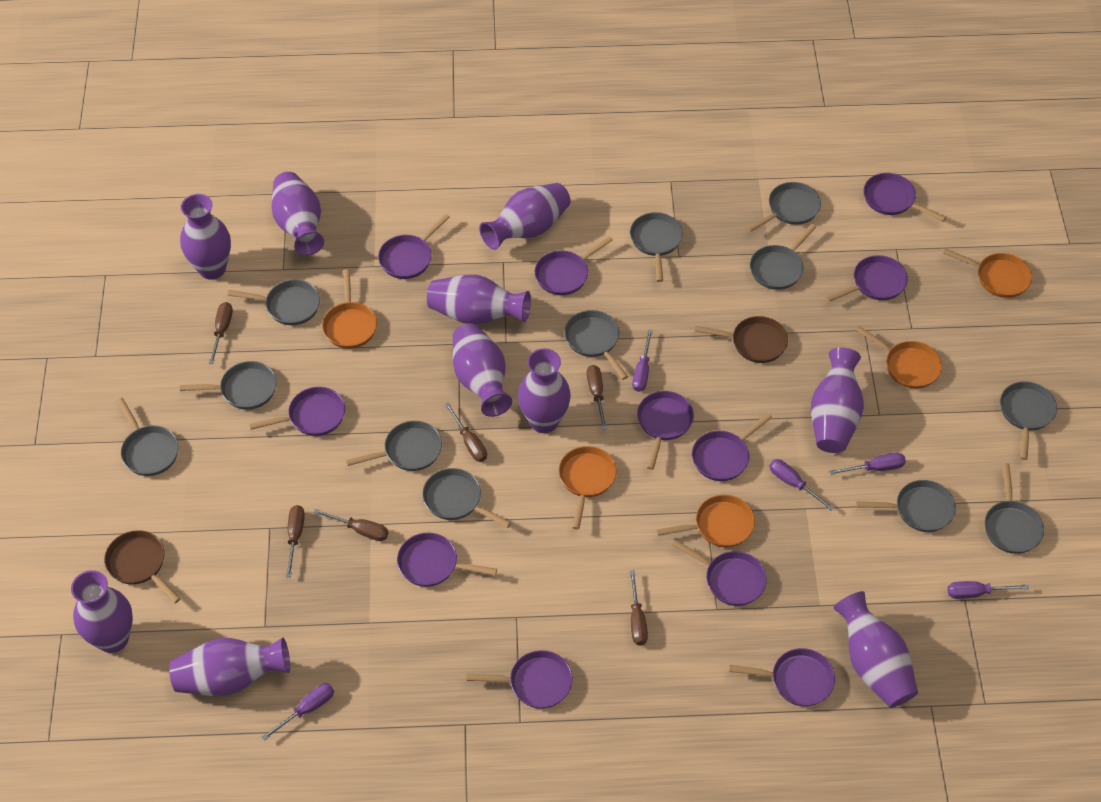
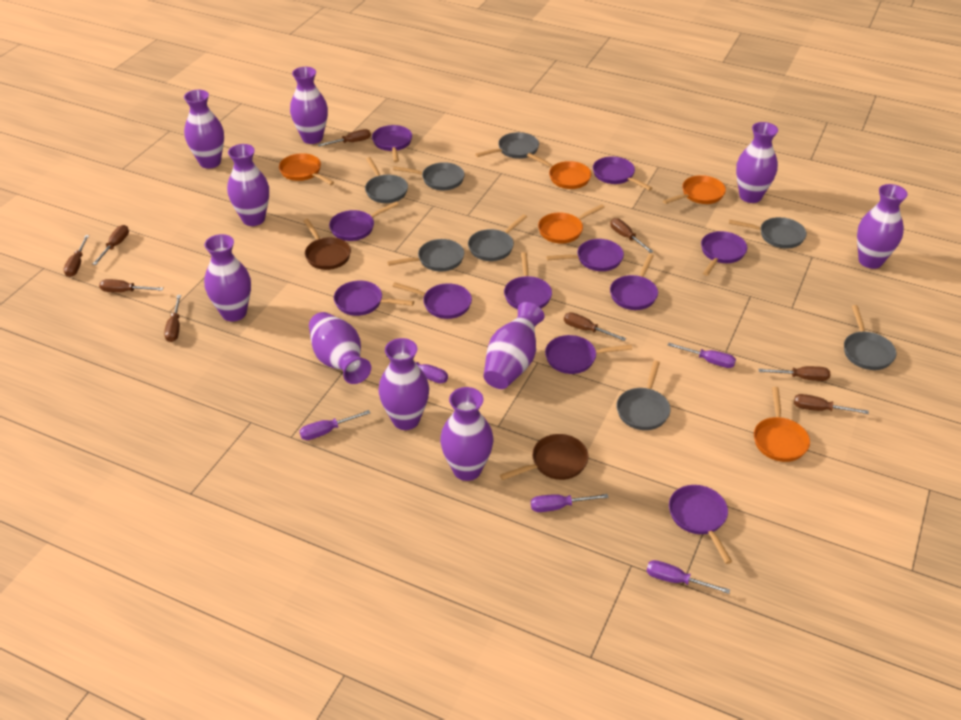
brown screwdriver: [209,302,233,364] [286,505,305,577] [313,509,388,541] [445,402,487,462] [587,365,607,430] [630,570,648,645] = 6 -> [63,235,89,277] [93,225,129,265] [99,279,164,292] [164,295,181,342] [318,129,371,146] [564,312,626,341] [610,218,654,253] [759,366,830,381] [794,394,869,414] = 9
grey pan: [116,398,179,476] [180,361,277,410] [228,280,320,325] [346,421,442,471] [422,468,511,528] [564,310,628,380] [630,212,683,282] [747,182,821,232] [750,223,816,290] [856,480,956,532] [984,463,1044,554] [1000,381,1057,460] = 12 -> [365,157,408,203] [387,239,464,272] [393,162,465,190] [468,214,527,261] [475,132,539,159] [616,361,671,430] [729,217,807,249] [844,305,896,370] = 8

